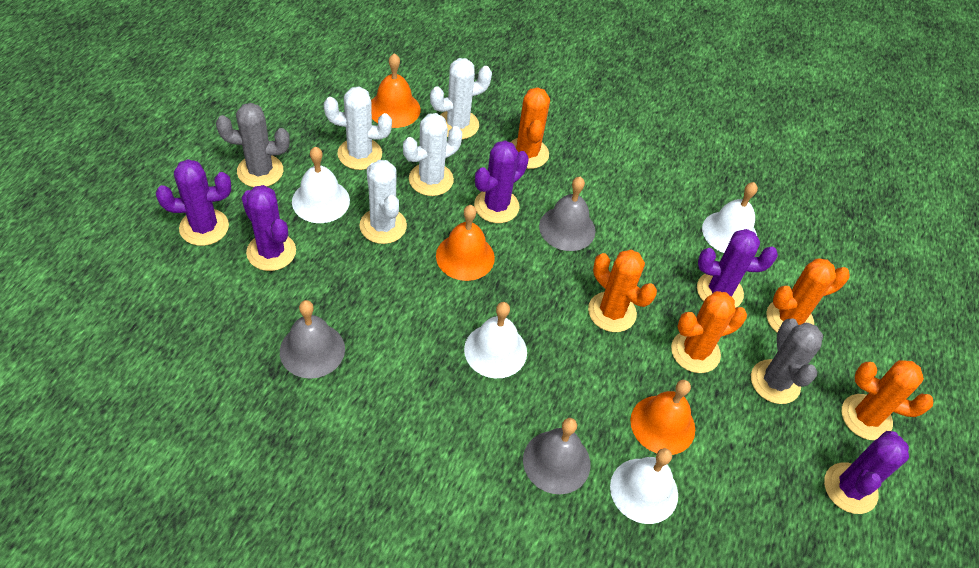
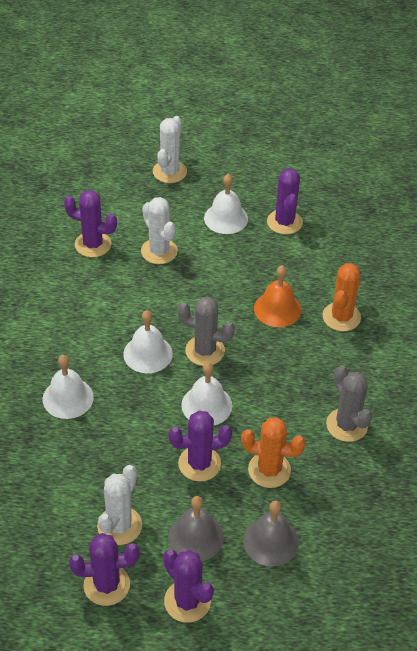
grey bell: [280,300,345,379] [523,418,590,494] [539,177,595,251] = 3 -> [168,496,224,561] [243,501,299,567] = 2
orange bell: [371,53,421,128] [436,205,495,281] [630,380,695,455] = 3 -> [254,265,301,327] = 1
orange cactus: [511,87,550,169] [588,250,657,332] [671,291,747,373] [766,258,850,333] [842,360,933,440] = 5 -> [241,417,306,488] [322,263,361,331] = 2
white cactus: [324,87,392,170] [359,160,407,244] [403,113,462,196] [430,58,492,139] = 4 -> [97,465,142,545] [141,197,178,264] [153,116,187,183] = 3

